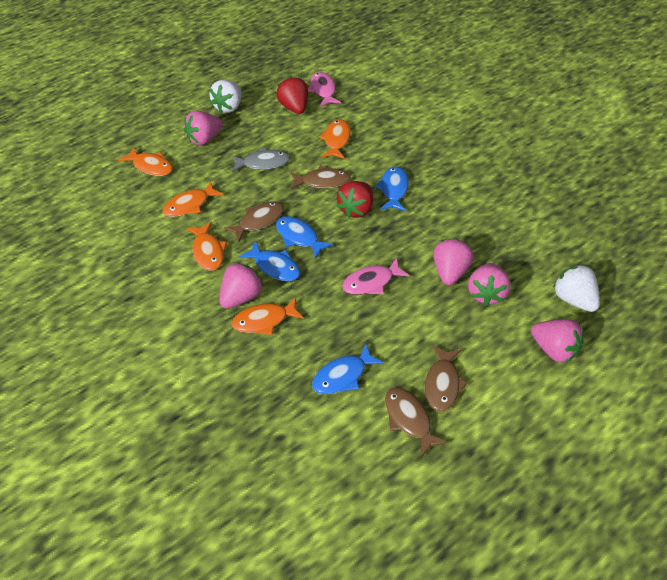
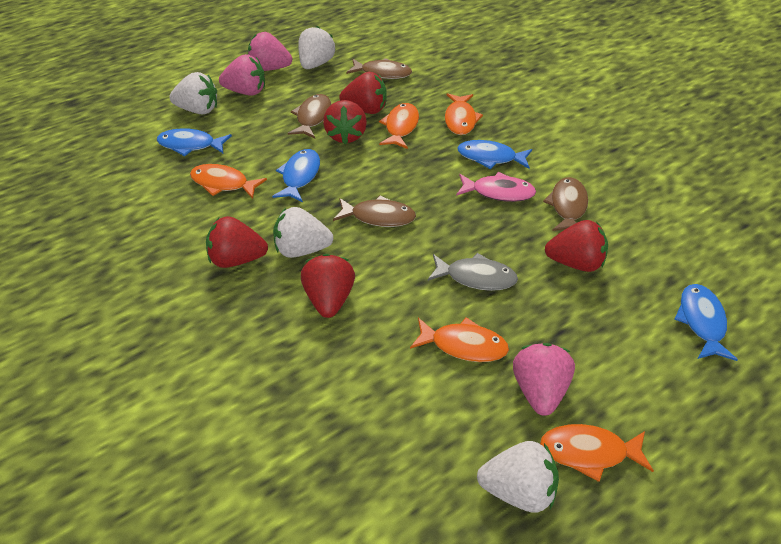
pink fish: [308,72,341,107] [342,258,410,295] = 2 -> [456,172,536,202] = 1
pink strawberry: [184,111,223,145] [219,262,264,309] [433,238,474,285] [468,263,511,306] [531,319,584,363] = 5 -> [219,54,265,96] [248,32,292,71] [513,343,575,416] = 3
red strawberry: [276,77,308,114] [337,181,373,218] = 2 -> [206,216,268,268] [301,254,355,318] [323,100,367,144] [339,72,387,114] [545,220,608,272] = 5
white strawberry: [209,80,242,113] [553,265,600,312] = 2 -> [169,72,217,115] [273,207,333,258] [298,26,335,69] [477,441,559,513] = 4

